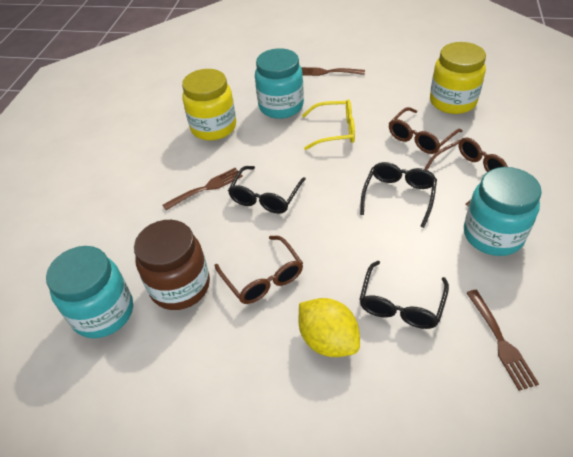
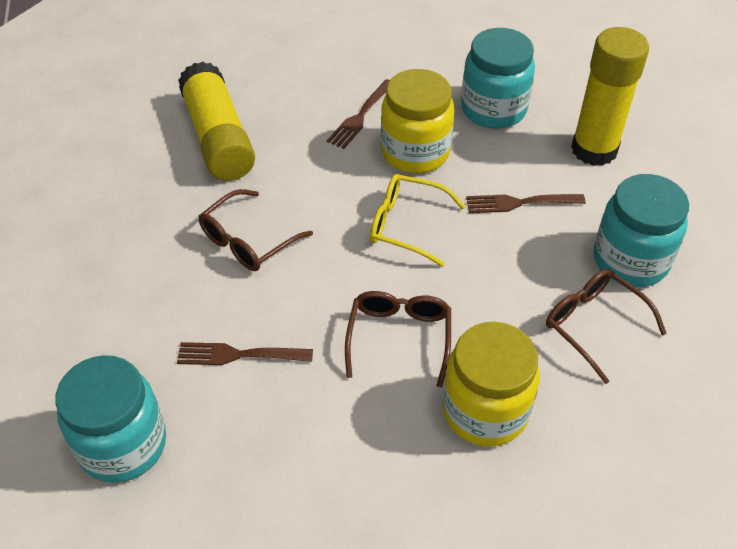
black glasses: [228,166,306,214] [359,261,449,329] [360,162,437,228] = 3 -> none = 0
brown jar: [134,220,210,310] = 1 -> none = 0
yellow glue stick: none = 0 -> [178,61,255,181] [571,27,649,166] = 2
yellow lemon: [298,298,360,357] = 1 -> none = 0

